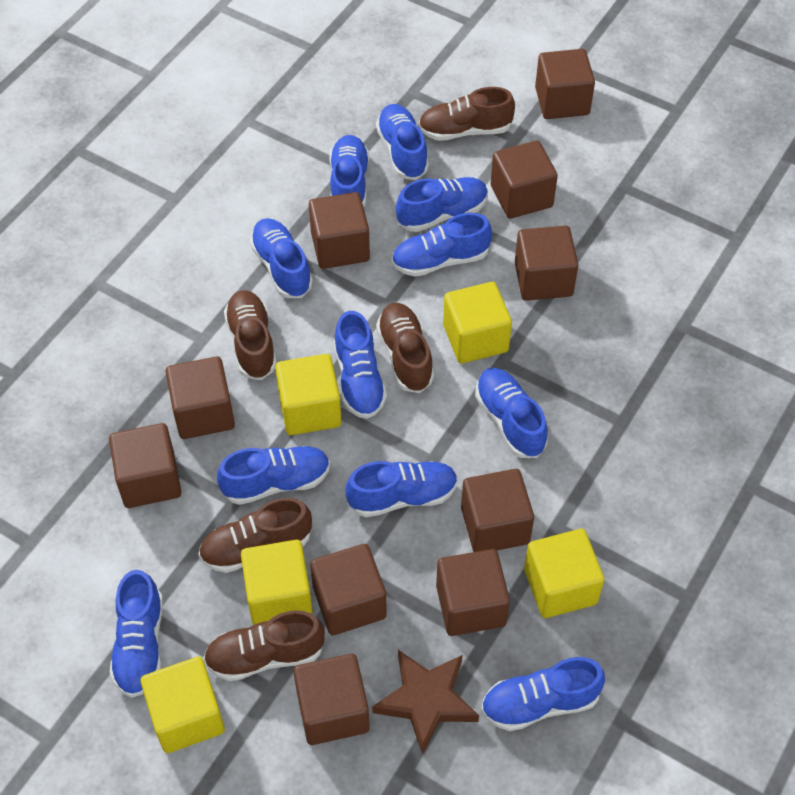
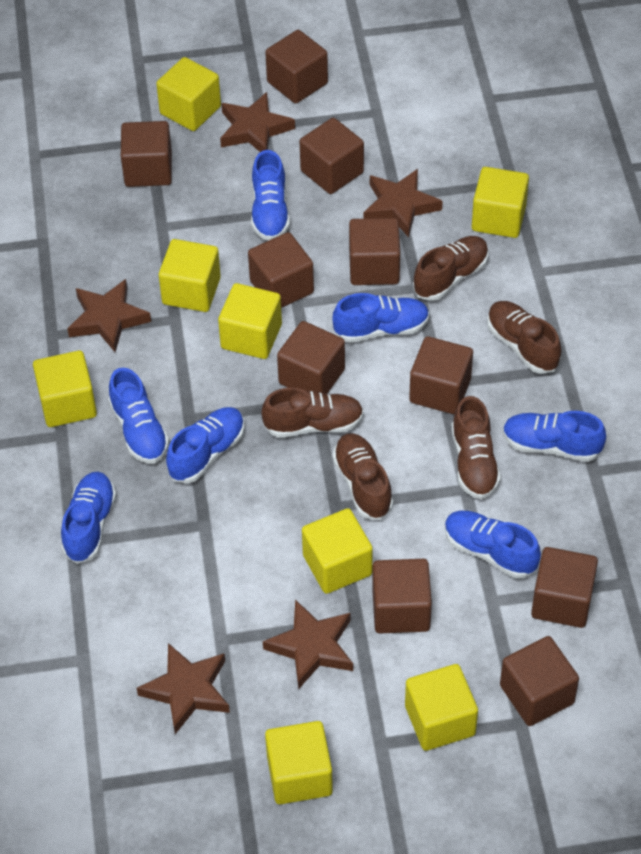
blue shoe: [109,570,163,698] [217,446,330,505] [250,218,313,298] [329,135,369,208] [334,311,387,419] [346,461,458,517] [376,104,429,180] [392,213,492,277] [396,177,488,232] [475,368,548,458] [481,657,605,731] = 11 -> [61,472,116,564] [108,368,169,463] [166,407,244,483] [251,150,290,241] [333,293,430,343] [445,511,541,578] [503,411,606,462] = 7
brown star: [372,650,479,755] = 1 -> [67,279,151,352] [137,643,230,734] [220,92,295,152] [263,599,353,689] [363,169,443,237] = 5
yellow cube: [141,657,225,753] [241,540,313,625] [275,354,342,435] [443,282,512,363] [524,529,604,618] = 5 -> [33,350,97,427] [156,57,221,131] [159,239,221,312] [218,283,282,359] [265,721,333,804] [302,508,373,594] [405,664,478,751] [472,167,529,238] = 8

